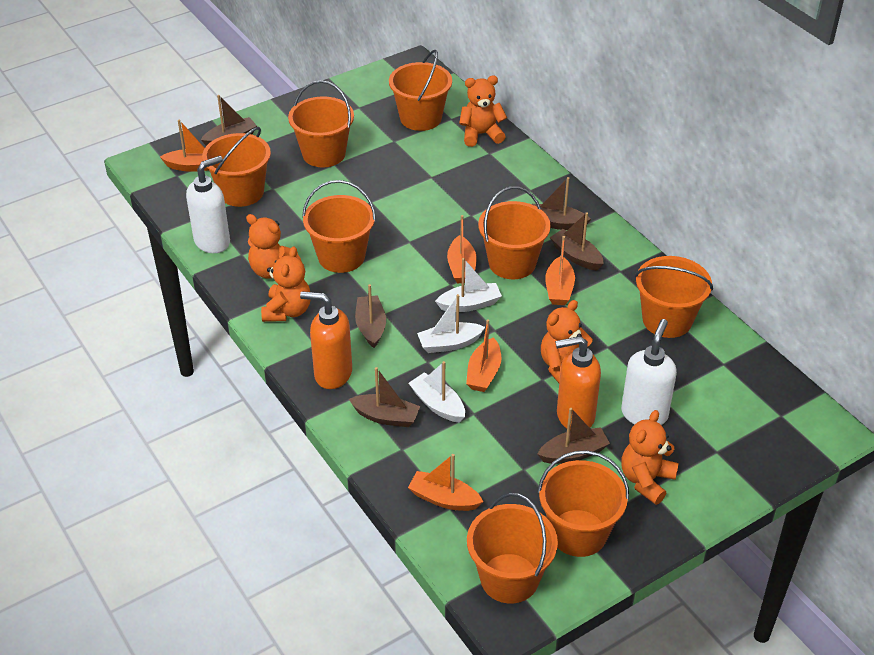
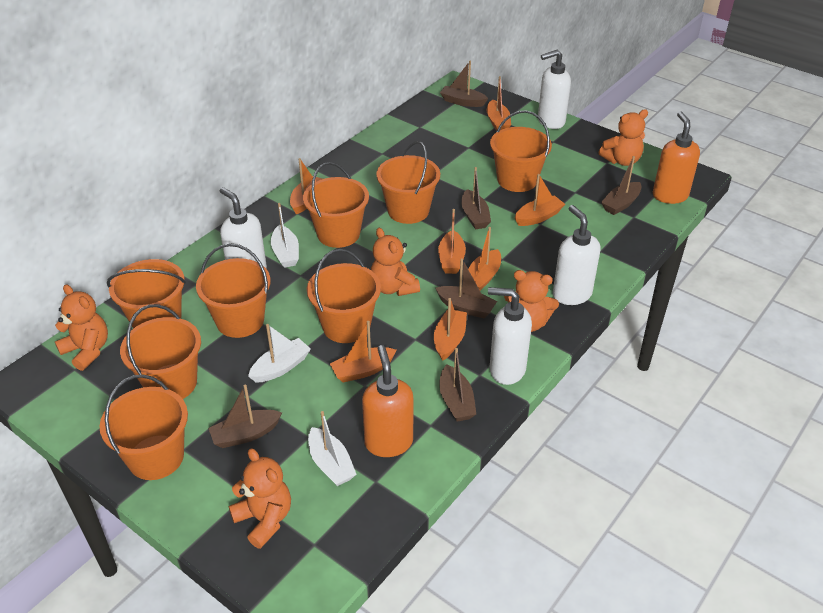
orange boat: [160,120,209,172] [408,454,483,511] [447,215,477,283] [466,320,501,392] [545,236,575,305] = 5 -> [290,158,323,214] [330,321,397,382] [434,298,467,361] [438,209,466,274] [468,227,501,291] [487,76,511,131] [515,174,565,226] = 7
white soap dispenser: [186,156,230,253] [621,319,677,425] = 2 -> [220,187,267,268] [488,287,532,385] [538,50,571,129] [553,205,601,305] = 4

